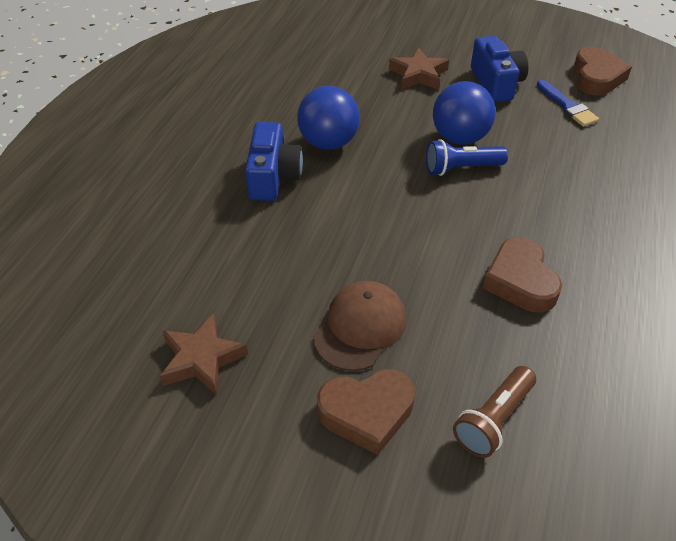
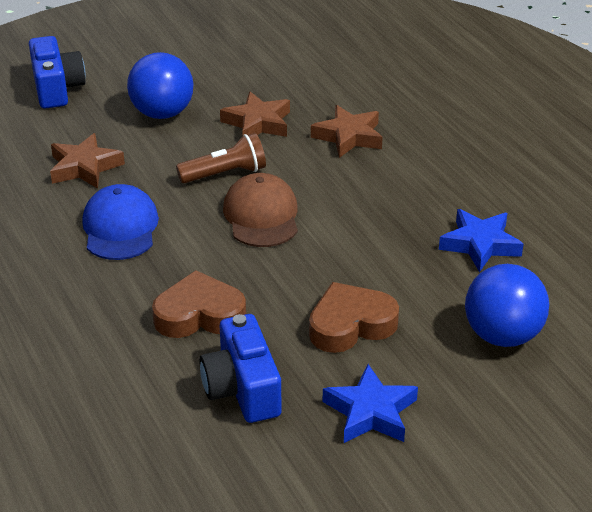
blue brush: [537,80,599,127] = 1 -> none = 0
blue cap: none = 0 -> [82,184,159,260] = 1
blue flashlight: [426,139,508,176] = 1 -> none = 0
blue star: none = 0 -> [323,364,418,443] [439,209,524,272] = 2
brown heart: [317,369,415,455] [483,237,562,313] [573,46,632,96] = 3 -> [152,270,246,338] [309,282,399,353] = 2
brown star: [160,313,248,395] [389,47,449,90] = 2 -> [50,133,125,189] [220,92,290,137] [311,105,383,158] = 3

